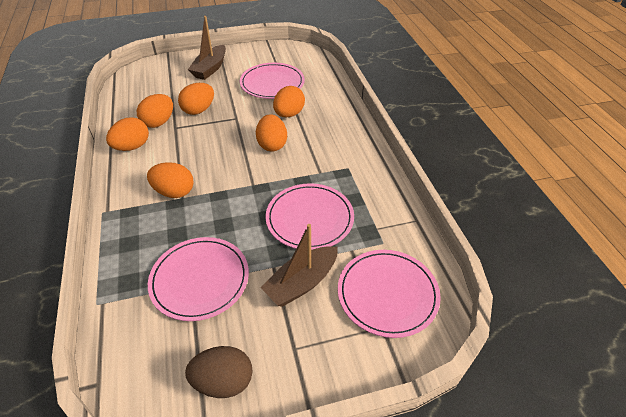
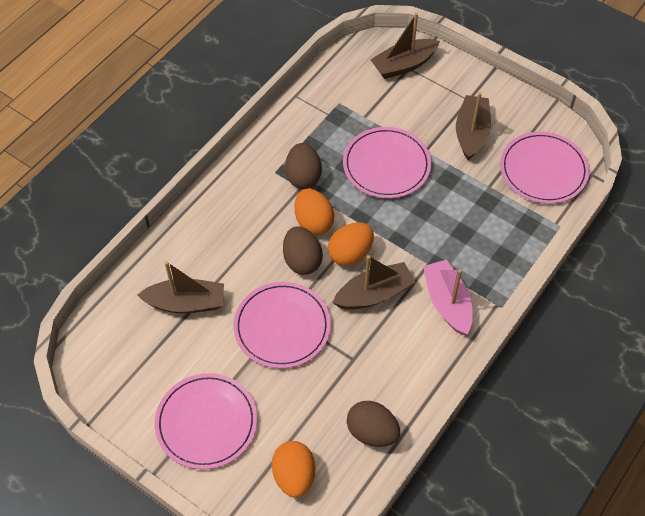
brown boat: [188,16,226,80] [260,224,338,307] = 2 -> [138,261,224,314] [333,255,415,310] [370,13,440,79] [456,92,491,160] = 4
brown egg: [185,346,253,398] = 1 -> [283,227,323,275] [285,143,322,189] [347,401,400,447] = 3
orange egg: [106,117,149,151] [137,94,173,128] [147,162,193,198] [178,83,214,115] [256,114,287,151] [273,86,305,118] = 6 -> [272,441,315,498] [294,189,334,235] [328,222,374,266] = 3
pink boat: none = 0 -> [423,259,473,335] = 1

